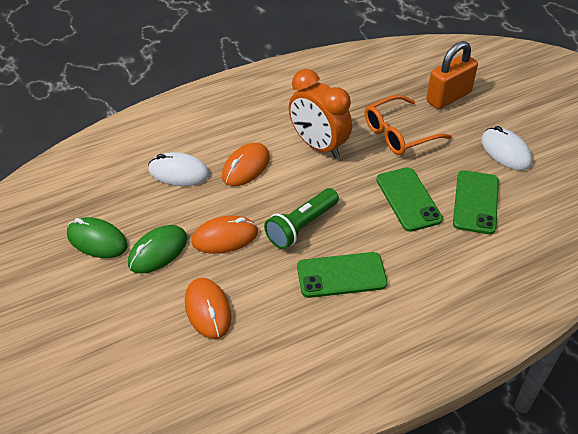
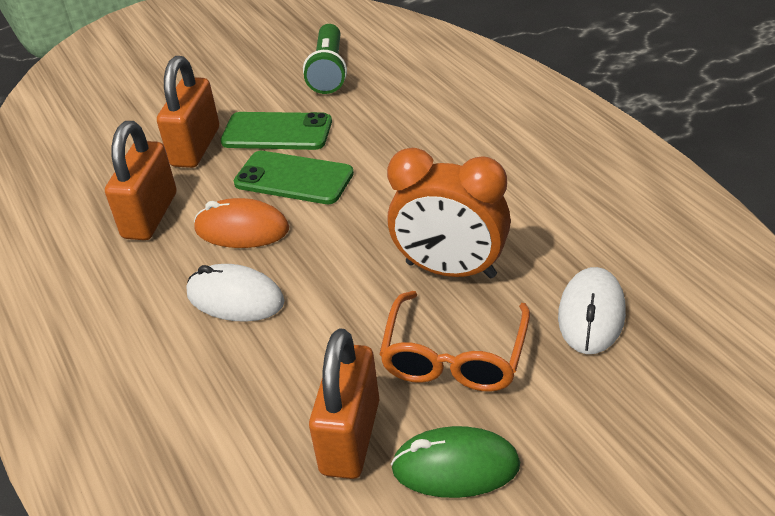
green mouse: [67,217,128,258] [128,225,187,274] = 2 -> [391,426,520,498] = 1
green phone: [297,252,387,298] [377,167,443,232] [453,170,499,234] = 3 -> [221,112,332,150] [234,151,354,204] = 2
orange mouse: [185,278,232,339] [191,215,258,254] [222,143,270,186] = 3 -> [194,198,289,248] = 1
orange padlock: [426,41,478,109] = 1 -> [105,121,177,240] [157,56,219,168] [309,328,379,479] = 3

